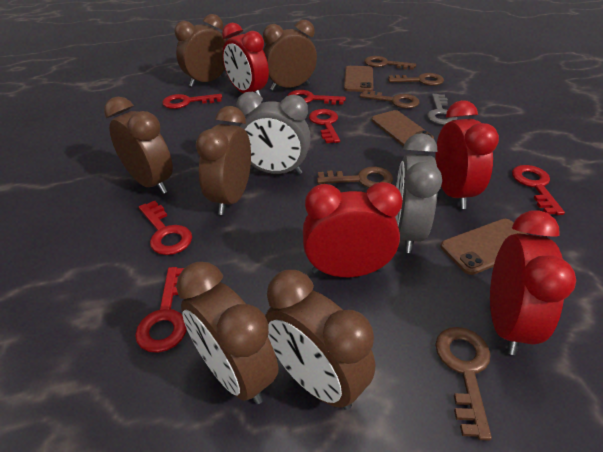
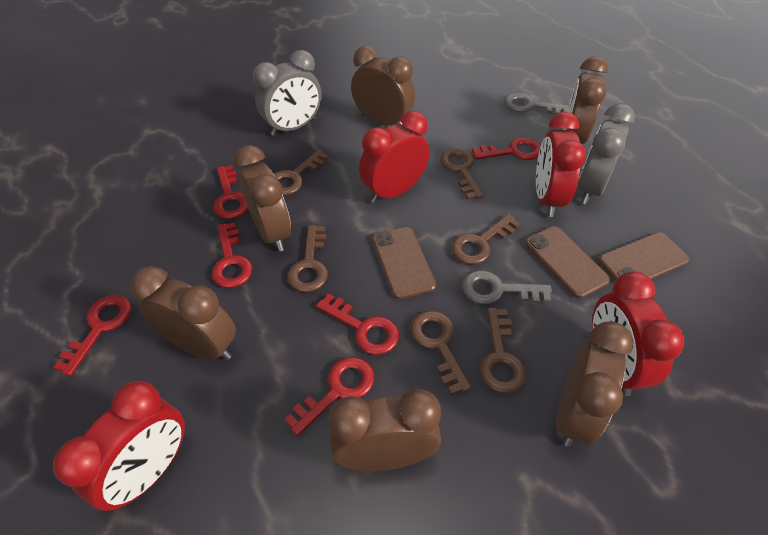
brown key: [317,167,393,188] [360,90,420,109] [364,56,416,70] [388,73,444,86] [435,327,492,441] = 5 -> [274,150,329,195] [287,225,328,292] [410,311,471,395] [440,148,484,200] [451,214,520,264] [480,308,526,393] = 6
grey key: [427,94,457,125] = 1 -> [462,270,552,304] [504,93,568,115] = 2

